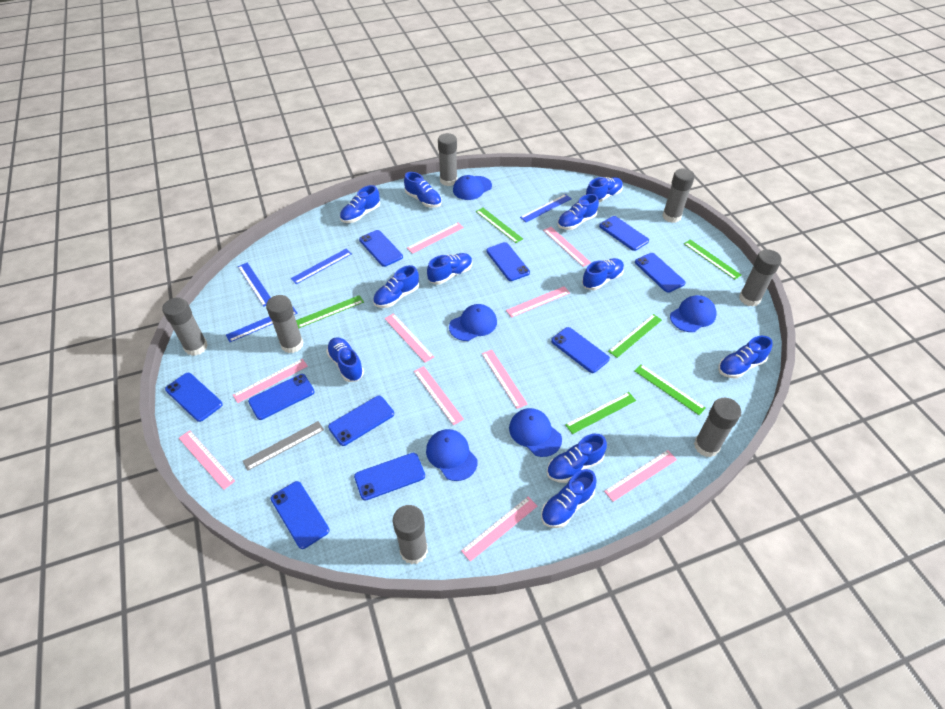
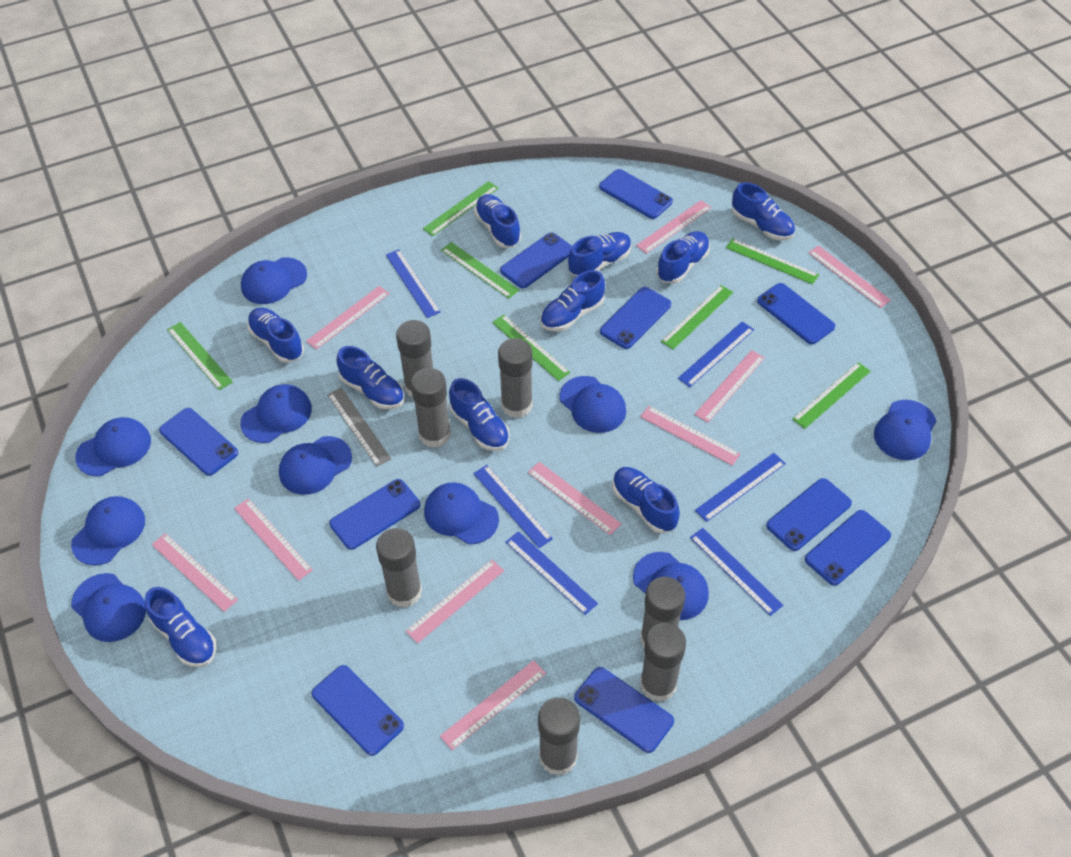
blue cap: [426,429,478,481] [449,304,497,341] [453,175,492,200] [509,408,562,457] [670,295,717,332] = 5 -> [71,496,145,566] [71,573,146,642] [75,417,151,476] [240,384,312,443] [241,257,307,304] [279,436,352,495] [424,482,499,544] [559,376,626,433] [633,552,709,620] [874,400,936,460] = 10
blue ruler: [226,307,298,342] [238,263,271,307] [291,249,352,284] [520,194,572,222] = 4 -> [386,249,441,318] [473,465,553,548] [506,531,598,615] [678,322,754,387] [690,528,783,616] [695,453,786,522] = 6
blue shoe: [326,337,364,382] [340,185,380,223] [373,265,419,308] [404,172,442,208] [427,253,472,284] [541,469,597,528] [547,434,607,483] [557,194,599,230] [582,258,624,290] [586,177,623,203] [718,336,773,378] = 11 -> [145,587,216,667] [247,308,304,363] [337,346,404,409] [449,378,510,451] [474,194,521,248] [540,270,605,332] [568,232,632,276] [612,467,680,533] [656,231,710,284] [732,182,795,240] = 10
green ruler: [296,295,364,328] [476,208,523,243] [565,392,636,434] [608,314,662,358] [634,364,706,415] [684,239,741,280] = 6 -> [167,322,233,390] [423,181,499,236] [441,242,519,298] [492,315,570,381] [661,285,733,349] [726,238,819,285] [792,362,871,429] = 7

